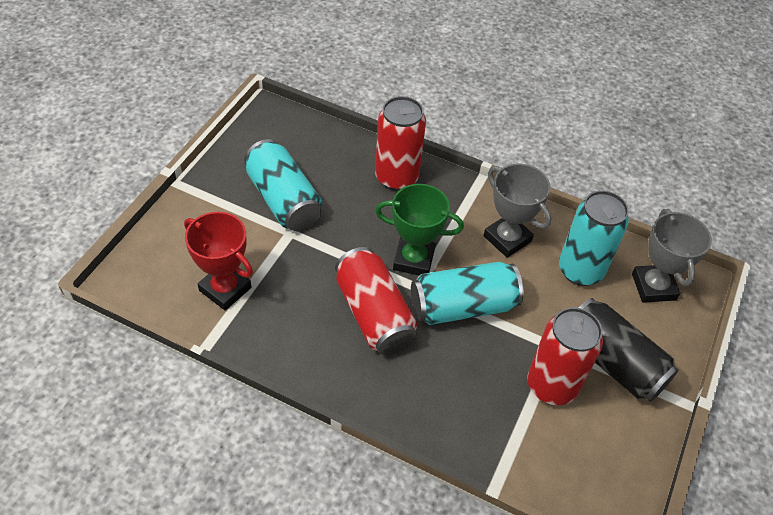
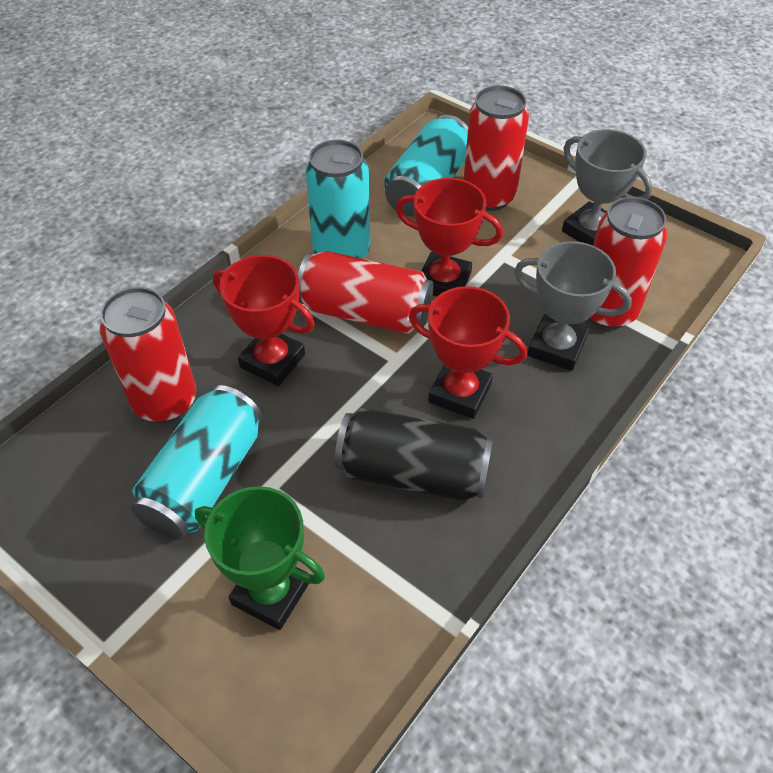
red can: [335,247,417,355] [375,96,426,191] [527,307,603,405] = 3 -> [100,287,197,423] [298,251,434,334] [464,86,529,211] [588,197,667,329] = 4
red trophy: [184,212,253,310] = 1 -> [213,255,315,386] [396,178,503,296] [409,286,527,419] = 3

